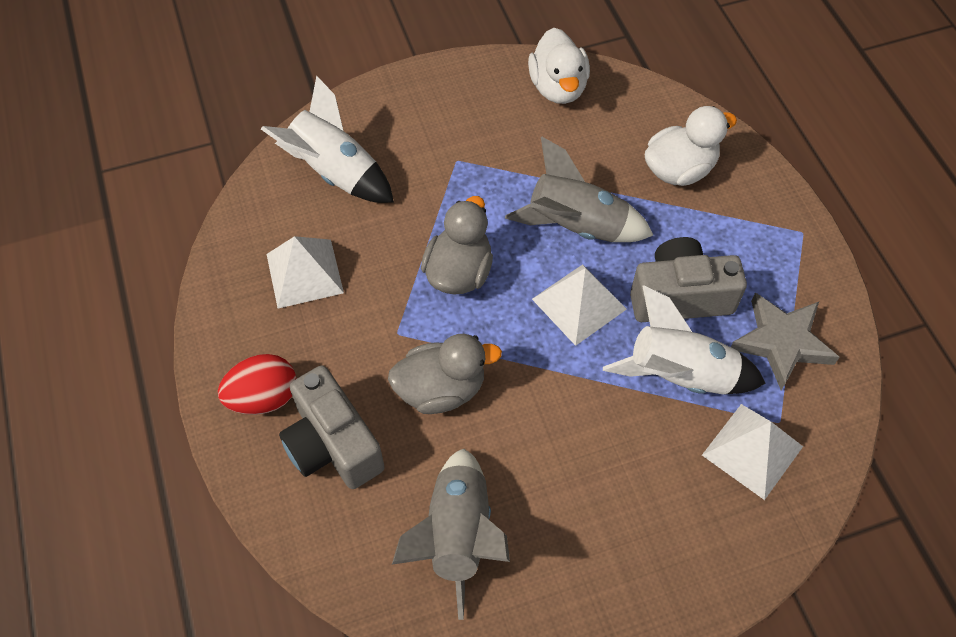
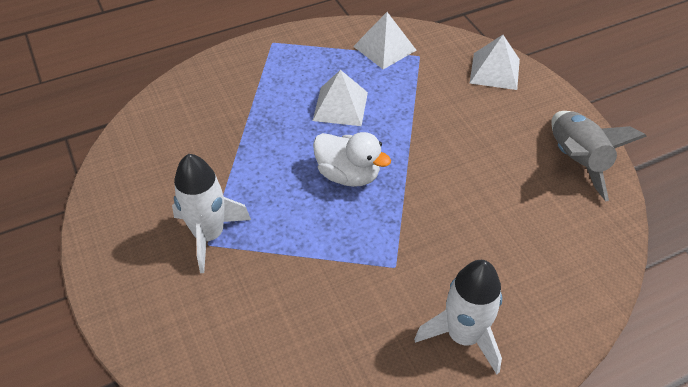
grey camera: [279,365,385,489] [630,237,747,322] = 2 -> none = 0
grey duck: [388,334,502,414] [421,196,493,295] = 2 -> none = 0
grey rocket: [392,448,510,620] [505,137,653,242] = 2 -> [551,111,647,201] = 1
grey star: [731,293,839,390] = 1 -> none = 0
red egg: [218,354,296,415] = 1 -> none = 0
white duck: [528,28,590,104] [645,106,737,186] = 2 -> [313,132,391,187] = 1

